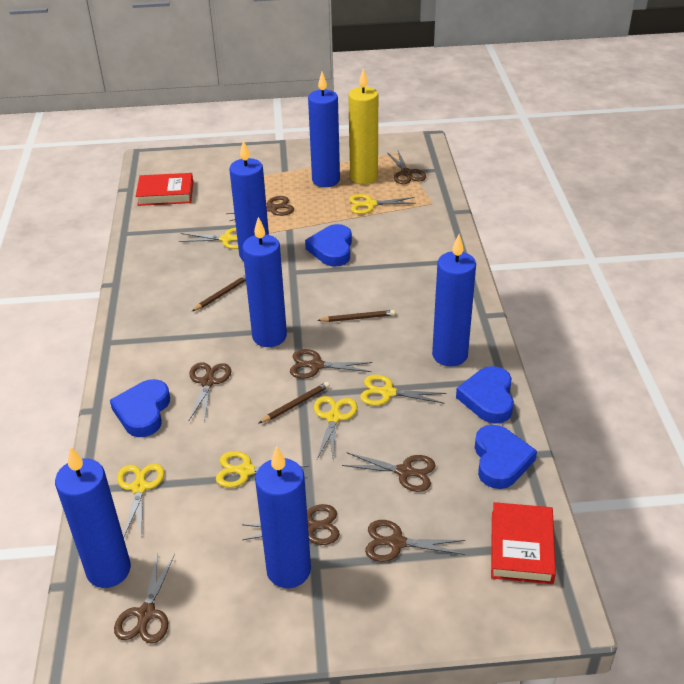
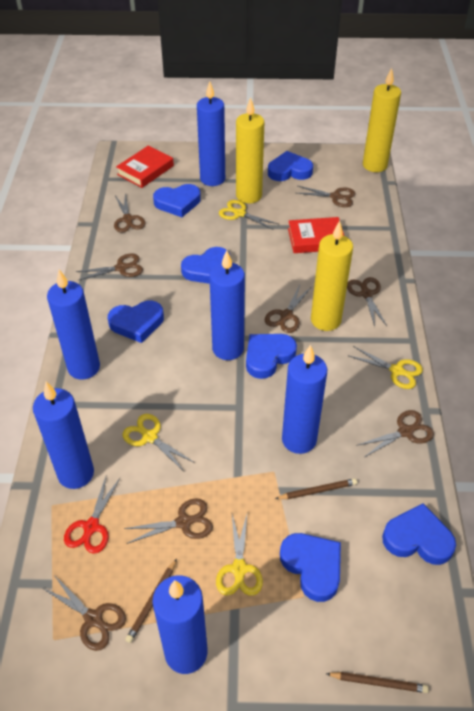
blue heart: [110,379,170,437] [305,224,352,267] [456,366,514,424] [475,425,537,489] = 4 -> [108,301,164,343] [153,184,201,217] [181,247,230,284] [246,334,297,379] [268,151,313,181] [280,533,341,602] [382,503,456,565] = 7
red scissors: none = 0 -> [64,477,120,554] = 1
yellow candle: [348,68,378,184] = 1 -> [236,97,264,204] [311,221,353,331] [363,68,401,172] = 3
yellow scissors: [117,463,164,538] [179,228,238,249] [216,451,309,488] [314,396,357,459] [349,194,416,214] [360,375,446,406] = 6 -> [122,414,193,471] [216,515,263,596] [219,200,278,230] [348,346,423,389] = 4

